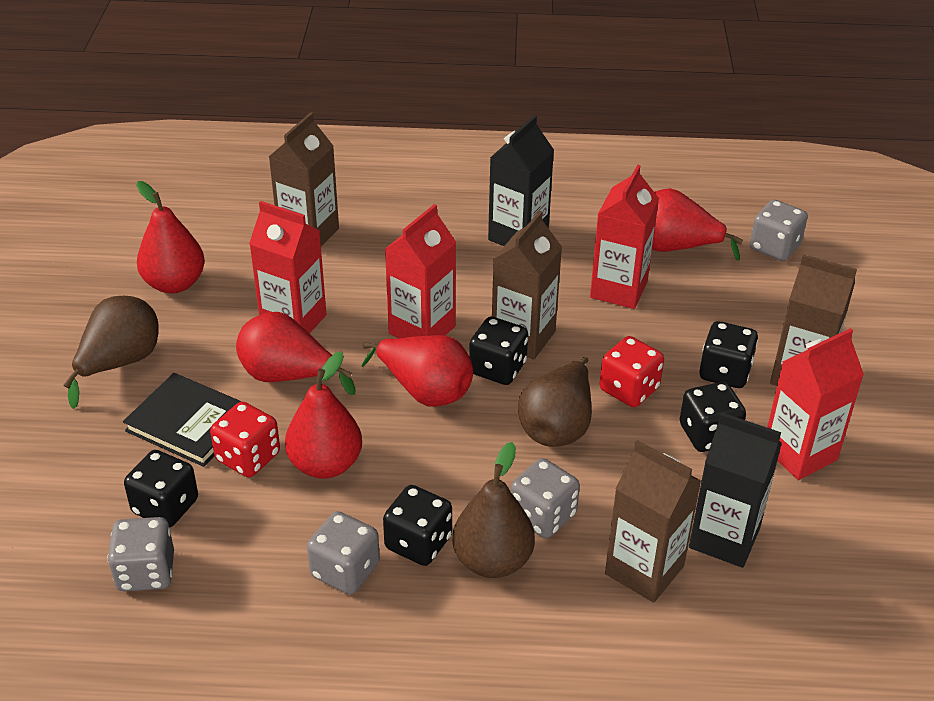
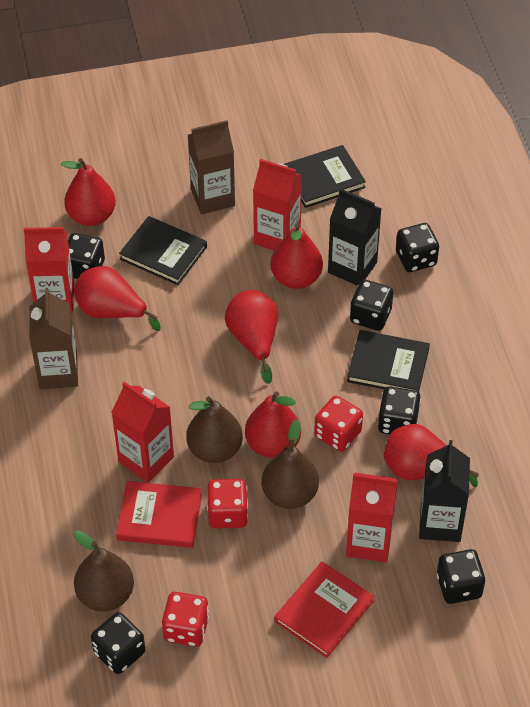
black book: [123,373,242,467] = 1 -> [119,216,207,285] [283,145,366,208] [347,330,430,392] = 3
black dice: [124,450,198,528] [383,485,452,566] [469,317,528,385] [680,382,746,452] [699,321,758,388] = 5 -> [68,233,105,279] [91,612,145,674] [350,280,393,331] [378,387,421,434] [396,223,439,272] [437,549,485,604] = 6
brown carton: [269,112,339,246] [492,211,562,360] [605,440,701,603] [770,254,857,386] = 4 -> [29,288,78,389] [188,120,235,214] = 2
grey dice: [107,517,174,591] [307,511,380,594] [511,458,580,538] [750,200,808,261] = 4 -> none = 0
red book: none = 0 -> [116,481,202,548] [274,561,374,658] = 2
red dice: [210,402,280,477] [599,336,664,407] = 2 -> [162,592,209,647] [207,479,248,529] [314,396,363,452] = 3
red pear: [136,181,205,293] [236,312,356,395] [285,352,362,479] [361,335,473,407] [652,188,743,261] = 5 -> [61,158,116,226] [74,266,161,332] [225,290,278,384] [245,391,301,458] [270,223,323,289] [384,424,479,488] = 6

